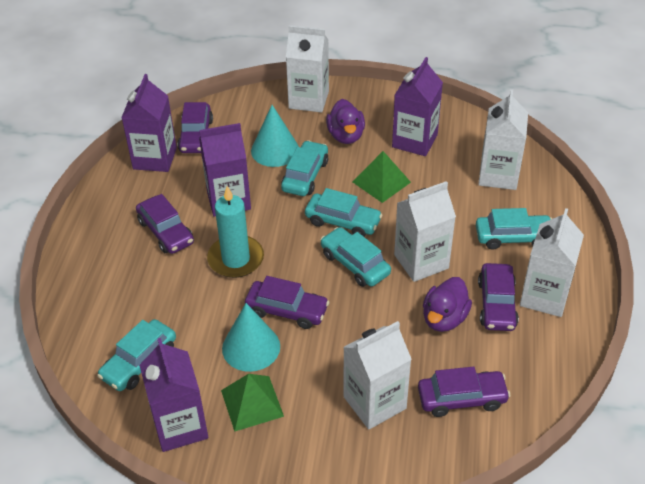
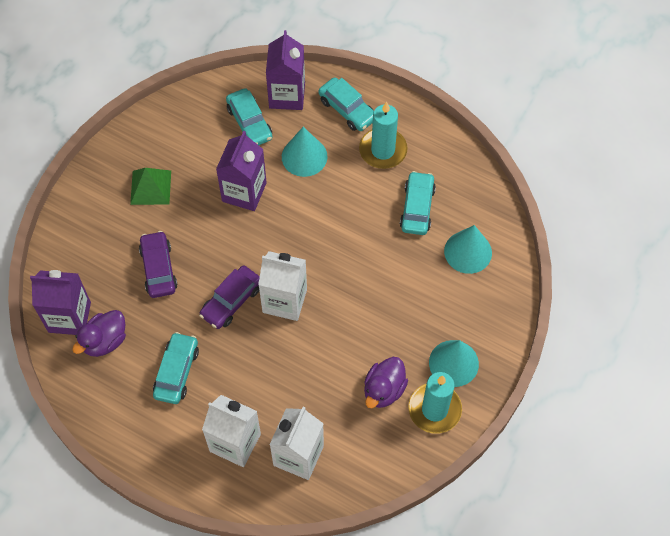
green pyramid: [221,374,284,432] [353,151,411,203] = 2 -> [130,168,171,205] = 1
purple car: [136,194,194,254] [178,102,213,153] [245,276,329,329] [418,367,510,417] [478,263,519,331] = 5 -> [139,231,178,298] [199,265,260,329] = 2
purple carton: [121,74,177,172] [139,338,208,452] [199,123,251,217] [392,57,443,156] = 4 -> [30,270,91,335] [216,131,267,211] [266,30,305,110] = 3
turquoise candle: [207,186,264,278] = 1 -> [359,102,407,169] [408,372,462,434] = 2
turquoise car: [97,319,176,391] [281,140,328,196] [305,188,383,237] [320,227,391,287] [476,208,552,250] = 5 -> [153,332,199,404] [226,88,272,145] [318,77,374,131] [400,171,436,235] = 4
turquoise cone: [222,303,280,372] [251,105,299,167] = 2 -> [282,127,328,177] [429,340,479,387] [444,225,492,274] = 3
white carton: [286,25,329,112] [343,321,411,429] [394,181,456,282] [478,89,528,190] [520,208,584,317] = 5 -> [202,395,261,467] [258,251,307,321] [269,407,324,480] = 3

